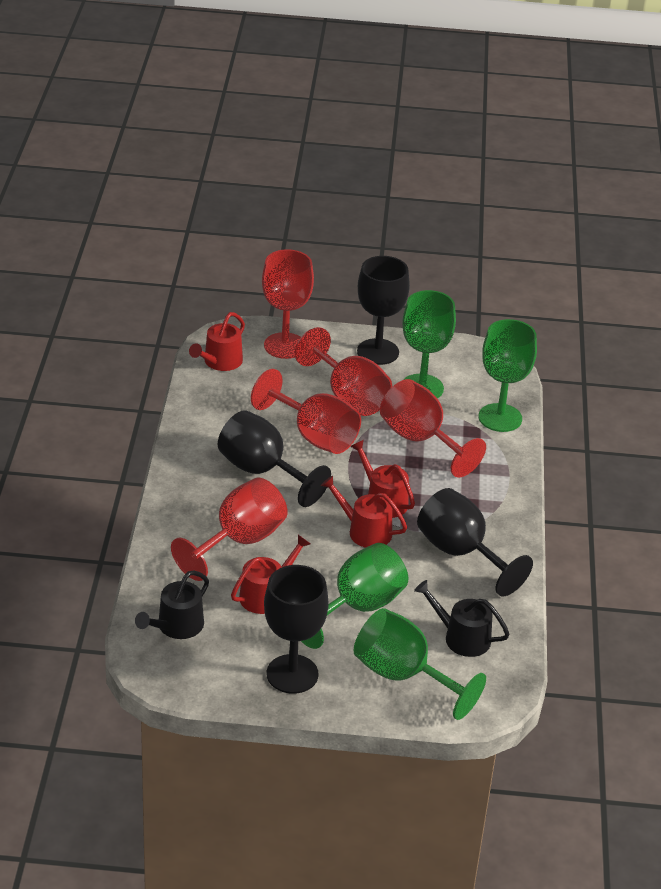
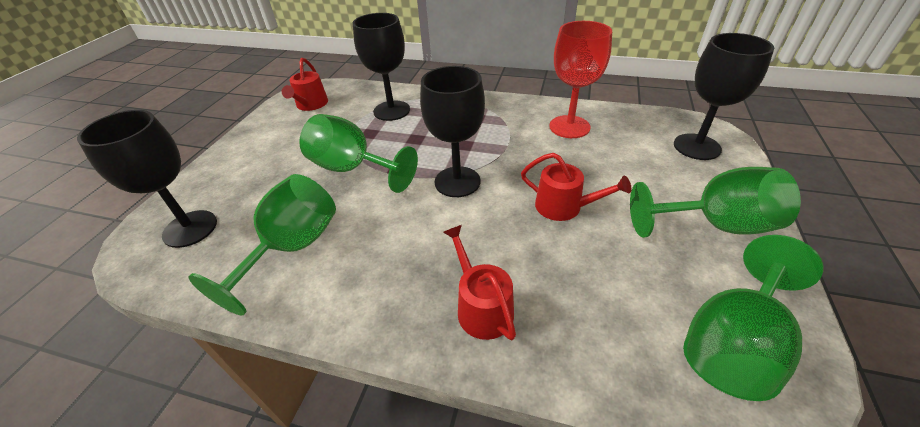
black watering can: [135,571,209,639] [414,580,510,657] = 2 -> none = 0
red goblet: [171,477,288,581] [251,369,361,454] [262,249,314,359] [295,327,392,416] [380,379,486,477] = 5 -> [549,21,612,138] = 1
red watering can: [189,312,245,371] [231,535,311,614] [321,476,407,548] [350,440,415,518] = 4 -> [282,58,328,111] [443,225,516,340] [521,153,631,221] = 3

